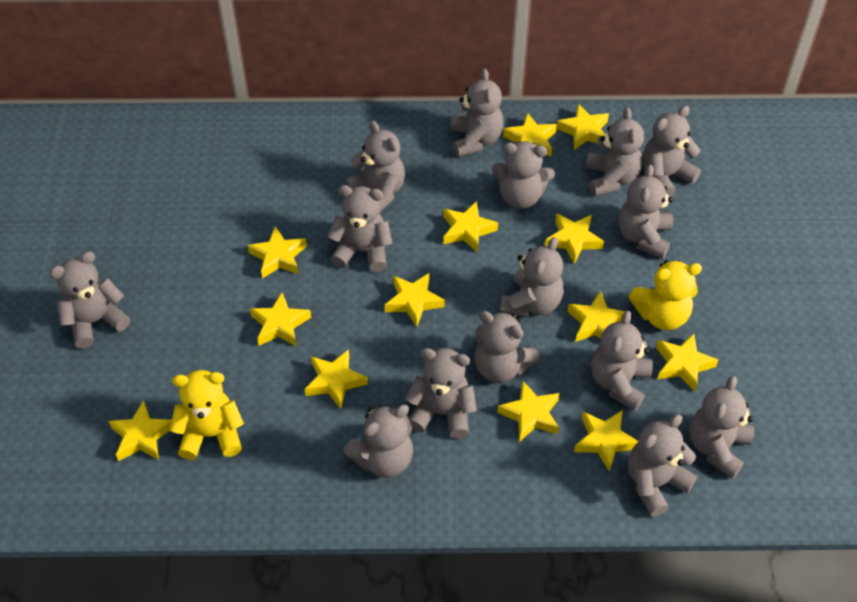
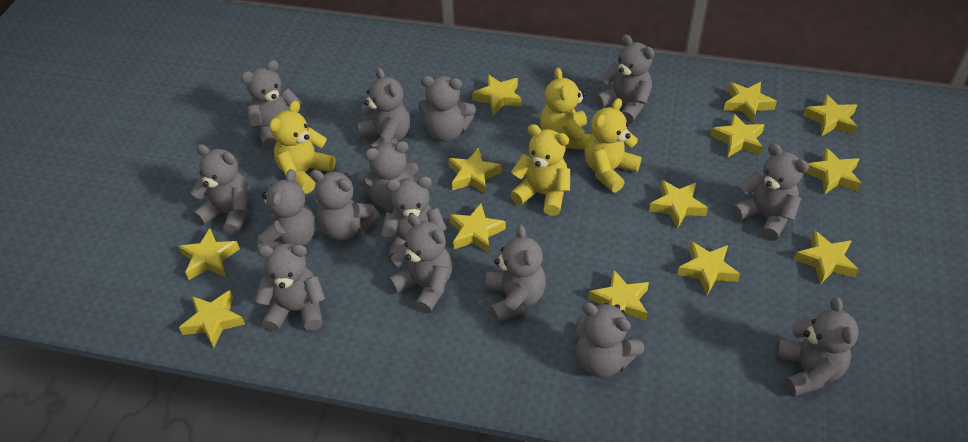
yellow teddy bear: [169,370,244,460] [629,260,702,330] = 2 -> [269,101,336,194] [510,124,570,216] [540,68,591,150] [585,98,642,193] = 4

